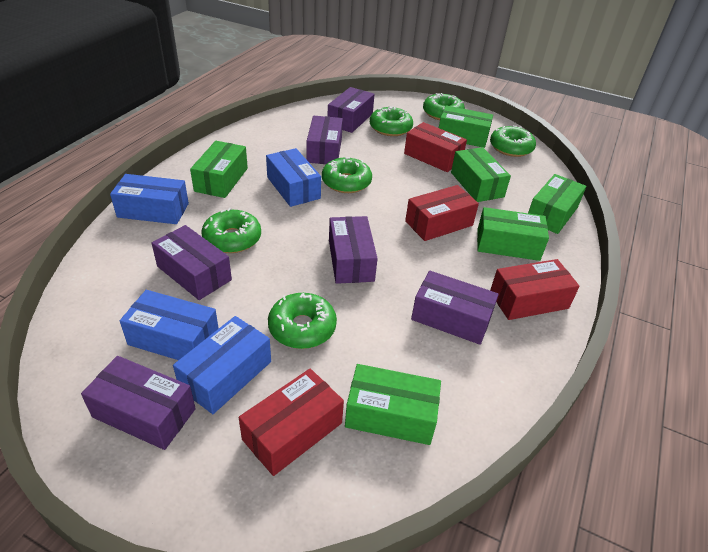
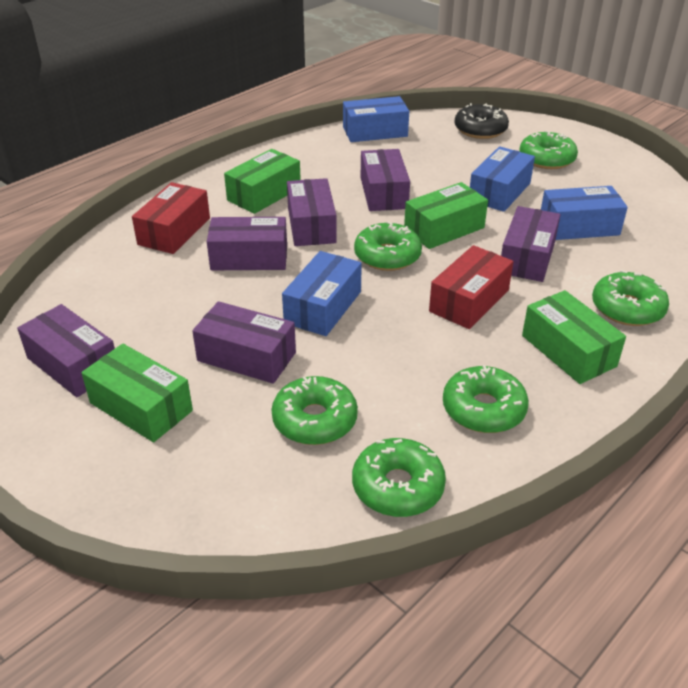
black donut: none = 0 -> [454,103,509,139] = 1
green box: [190,141,248,198] [345,364,441,445] [439,106,493,148] [451,147,511,202] [477,207,549,261] [528,174,586,234] = 6 -> [81,344,193,442] [224,149,301,214] [404,182,488,249] [522,290,626,384] = 4
red box: [239,369,344,476] [404,122,467,172] [405,185,479,241] [490,259,580,320] = 4 -> [132,182,210,254] [429,245,514,329] = 2

